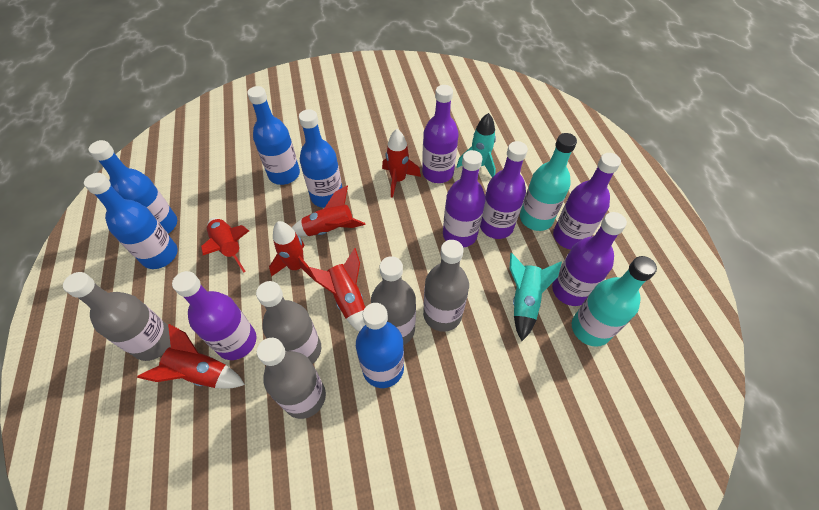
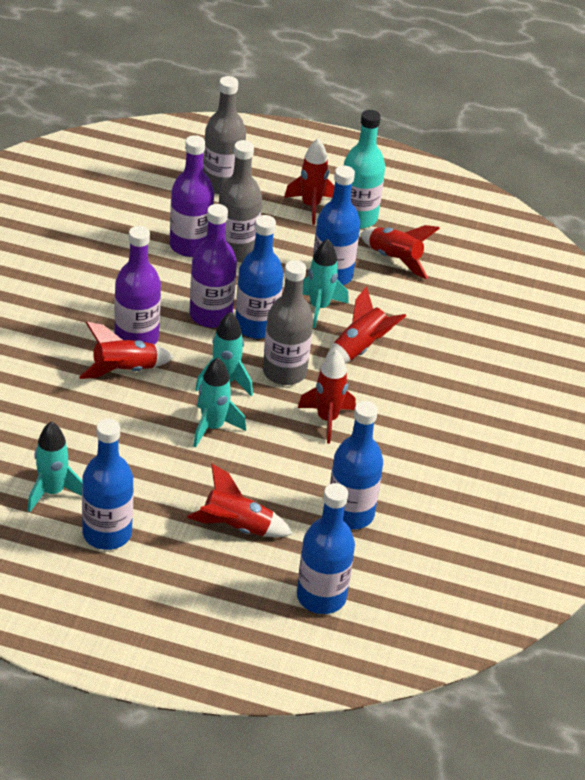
grey bottle: [63,272,171,361] [256,281,321,364] [257,338,326,419] [371,256,416,345] [423,240,469,332] = 5 -> [203,76,246,195] [219,140,262,261] [263,260,313,385] = 3
purple bottle: [172,271,256,360] [422,85,459,183] [443,150,485,248] [480,141,528,239] [552,212,627,306] [553,153,621,250] = 6 -> [114,226,161,344] [170,135,214,257] [190,204,237,328] = 3
turquoise bottle: [520,133,577,231] [572,256,657,347] = 2 -> [344,110,385,229] = 1
turquoise rocket: [457,113,496,178] [510,253,562,341] = 2 -> [27,421,82,512] [193,357,246,448] [195,312,253,397] [303,239,349,328] = 4

